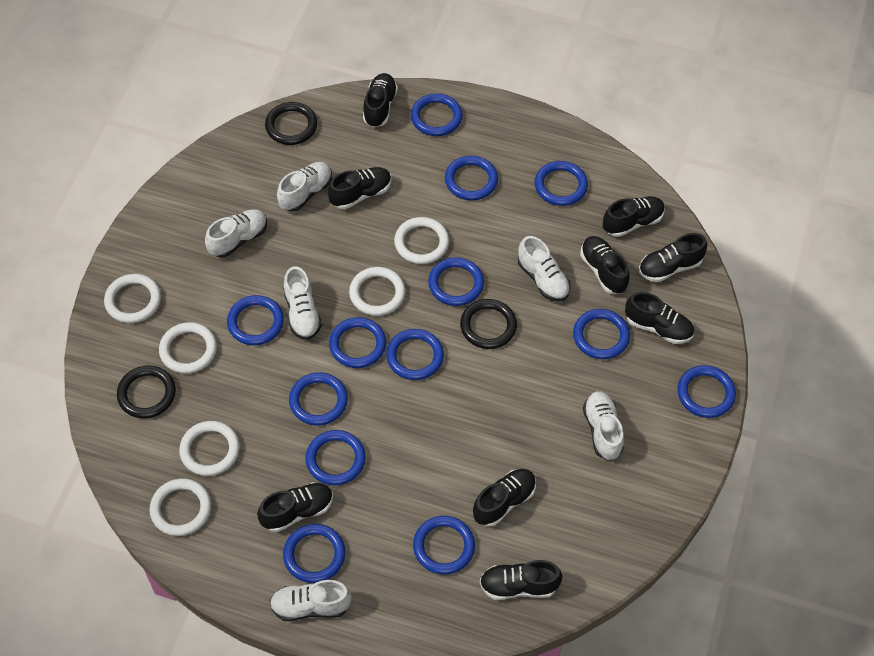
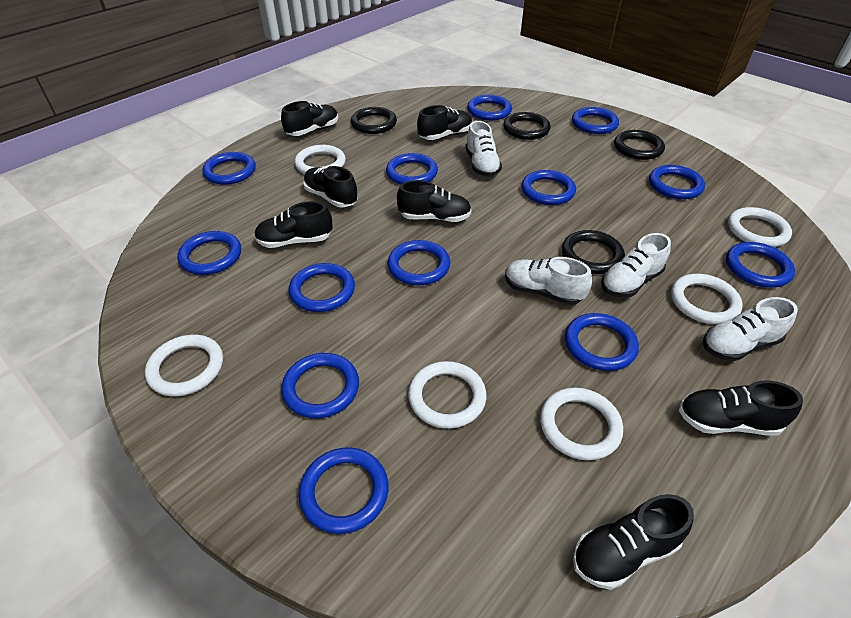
black ring: [117,366,176,419] [265,102,317,145] [460,299,517,349] = 3 -> [351,107,397,134] [503,112,551,140] [562,230,625,274] [614,130,665,160] = 4
black shoe: [257,482,333,532] [328,167,391,209] [363,73,398,127] [473,469,536,526] [480,560,562,600] [580,236,630,294] [603,196,665,237] [625,292,694,344] [639,233,707,282] = 9 -> [254,201,333,248] [281,101,338,136] [303,166,358,207] [397,180,471,222] [417,105,472,140] [573,494,694,590] [679,381,803,436] = 7
white shoe: [205,209,267,258] [270,580,352,621] [277,162,332,212] [284,267,322,340] [518,236,571,302] [583,391,624,460] = 6 -> [465,121,502,177] [505,257,592,305] [601,233,671,298] [703,297,798,361] = 4

